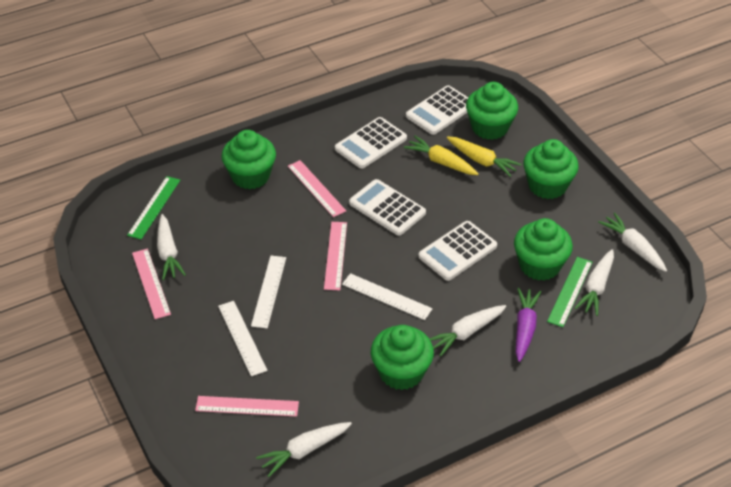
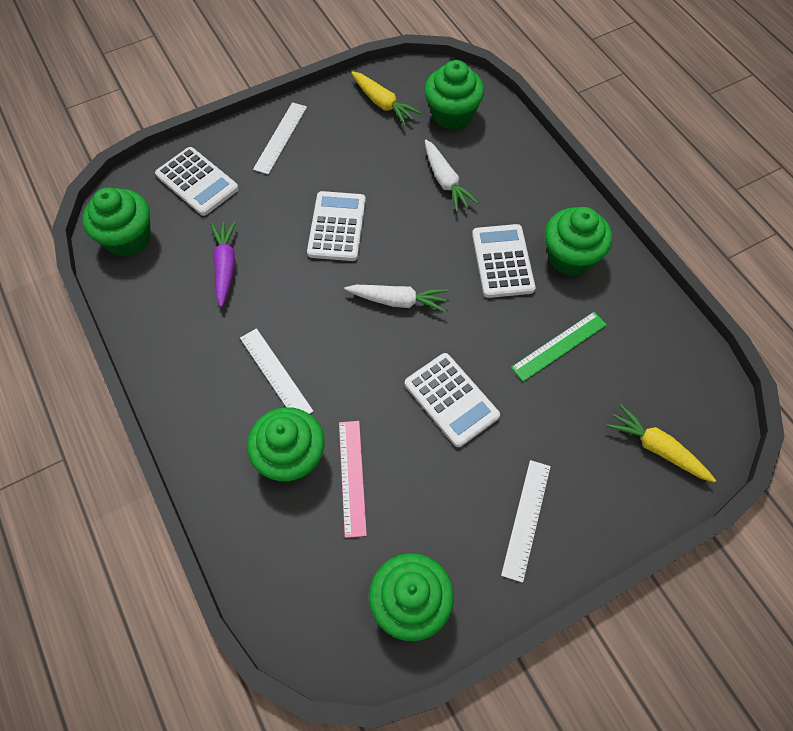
green ruler: [127,176,180,239] [547,257,592,327] = 2 -> [511,312,607,382] = 1
pink ruler: [132,249,171,319] [195,396,299,417] [288,160,346,217] [324,222,347,290] = 4 -> [339,421,367,538] = 1
white carrot: [157,214,186,280] [256,422,352,477] [430,305,506,356] [575,249,614,316] [598,213,667,272] = 5 -> [345,285,449,313] [425,140,479,212] = 2

